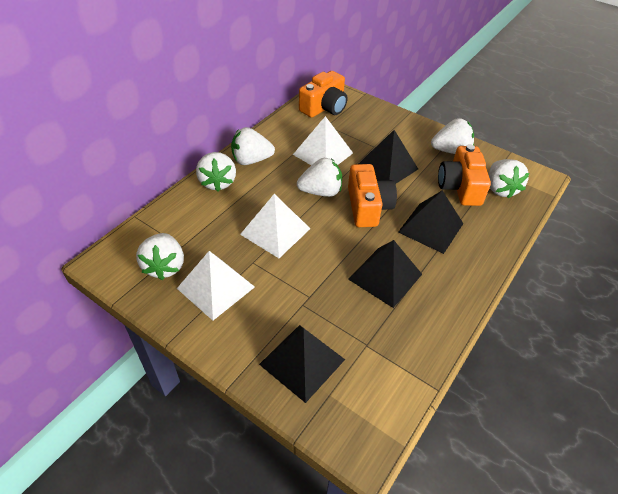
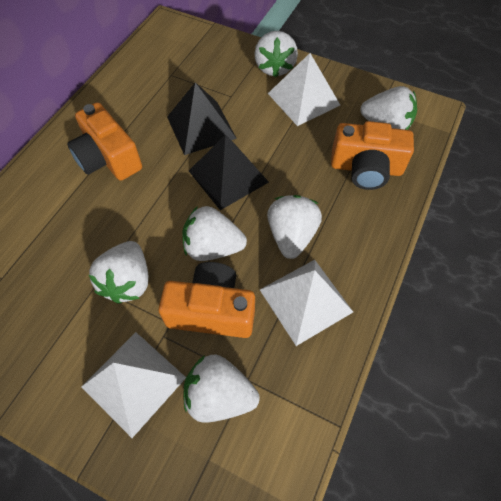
black pyramid: [259,325,345,403] [348,240,422,308] [358,130,418,184] [398,190,464,254] = 4 -> [167,82,237,155] [189,134,269,210] = 2

